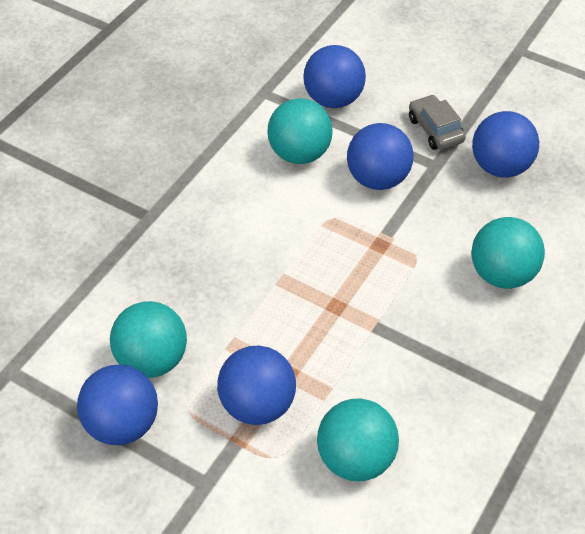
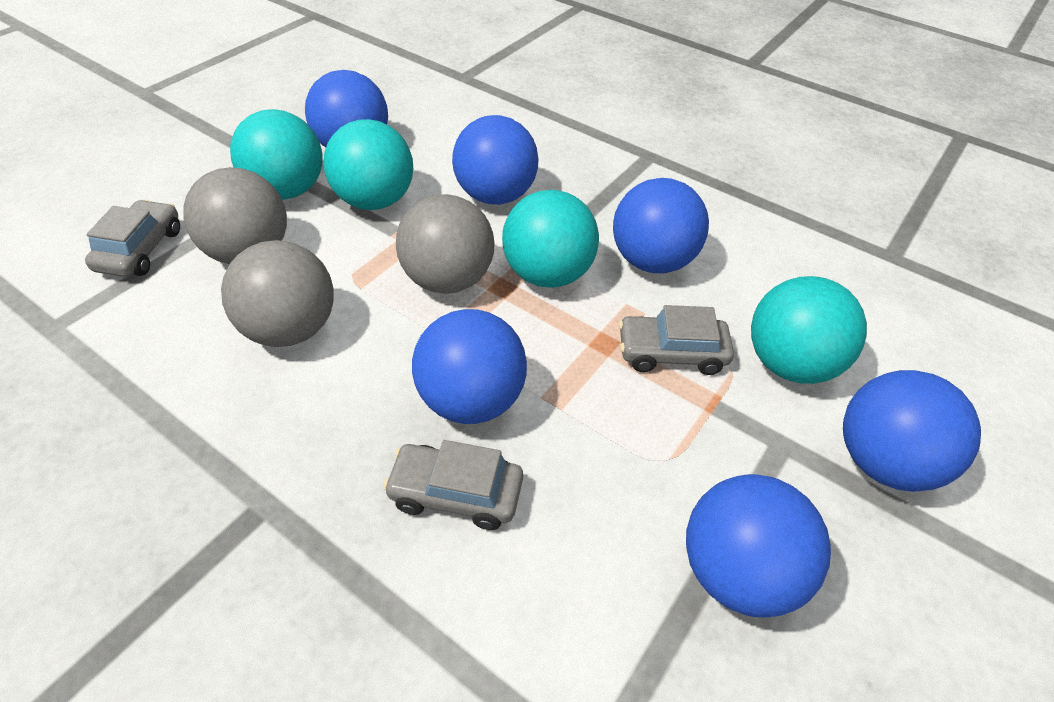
blue ball: [77,365,158,445] [217,346,296,425] [303,45,366,108] [347,123,414,190] [472,111,539,177] = 5 -> [305,70,388,147] [412,309,527,424] [452,115,539,205] [613,178,709,273] [686,474,831,617] [843,370,981,492] = 6
grey ball: none = 0 -> [183,167,287,264] [221,240,334,347] [396,194,495,294] = 3
grey car: [409,95,466,150] = 1 -> [85,200,180,277] [383,440,523,530] [619,305,734,375] = 3

